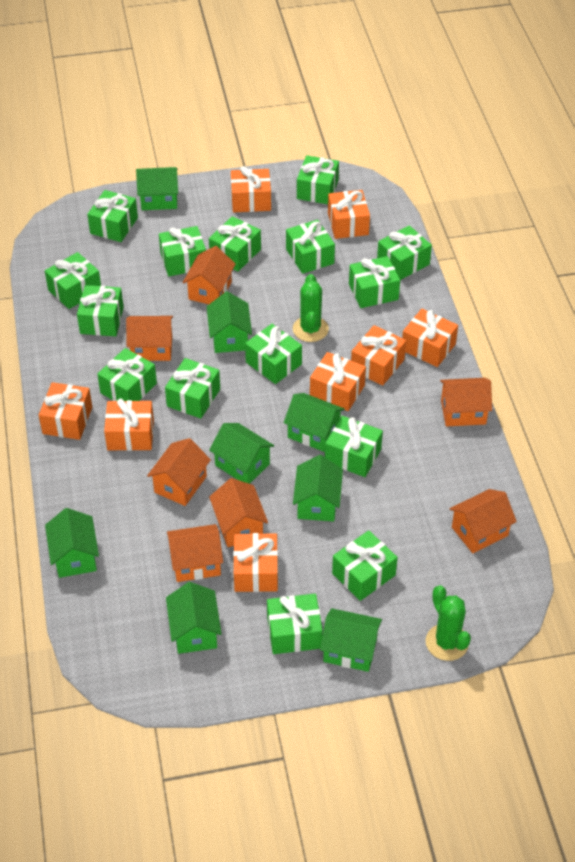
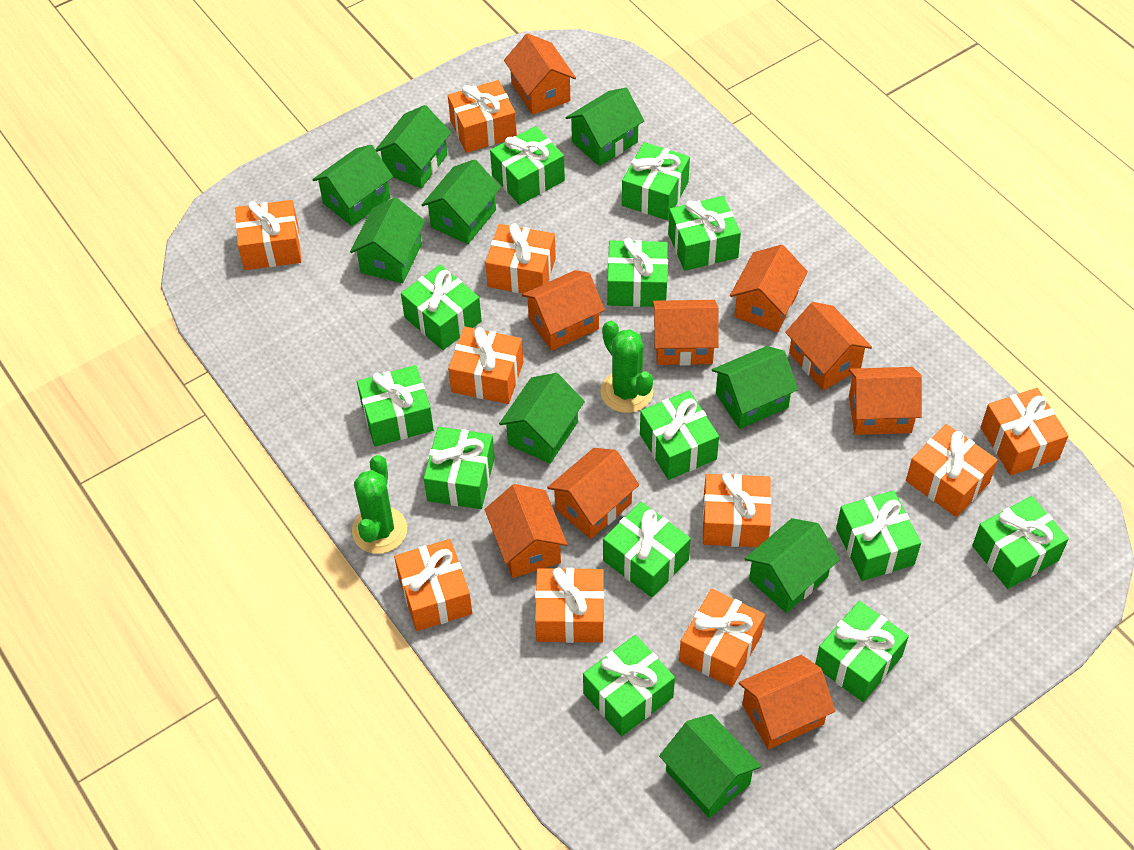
green gift: [45,252,101,309] [77,285,124,336] [87,190,138,242] [97,348,157,401] [159,226,206,276] [165,358,220,419] [209,216,261,272] [245,324,302,384] [267,594,323,654] [286,220,335,274] [297,155,339,204] [325,416,383,477] [332,530,398,601] [349,256,400,308] [377,225,432,280] = 15 -> [357,365,434,447] [401,265,482,350] [424,427,495,509] [490,126,565,205] [583,635,675,736] [603,502,691,597] [607,238,668,307] [622,142,690,220] [640,391,719,480] [668,196,741,271] [815,601,909,702] [836,490,921,581] [972,496,1069,589] = 13
green house: [45,508,99,578] [136,167,178,210] [166,582,222,654] [207,291,252,353] [209,423,274,484] [284,393,345,452] [293,455,343,522] [320,608,382,672] = 8 -> [312,145,393,226] [350,197,425,283] [375,105,451,188] [422,159,501,244] [499,373,585,464] [566,88,644,166] [659,714,761,818] [712,346,798,429] [744,518,840,613] = 9
orange gift: [39,382,92,440] [104,398,154,451] [231,166,271,212] [233,533,278,592] [310,352,366,411] [328,190,370,239] [351,325,406,386] [402,309,458,367] = 8 -> [235,200,301,270] [394,539,472,631] [448,80,517,153] [448,327,523,404] [485,223,556,293] [535,568,604,643] [679,589,765,687] [702,473,771,547] [906,424,998,517] [981,388,1068,475] = 10
orange house: [126,316,173,361] [147,438,211,506] [167,524,223,582] [183,246,235,304] [209,478,268,547] [440,378,492,427] [449,489,517,553] = 7 -> [485,484,568,578] [504,33,576,115] [522,270,605,351] [547,448,639,539] [653,300,719,366] [730,245,808,333] [738,655,835,750] [785,302,872,390] [849,367,922,435] = 9

